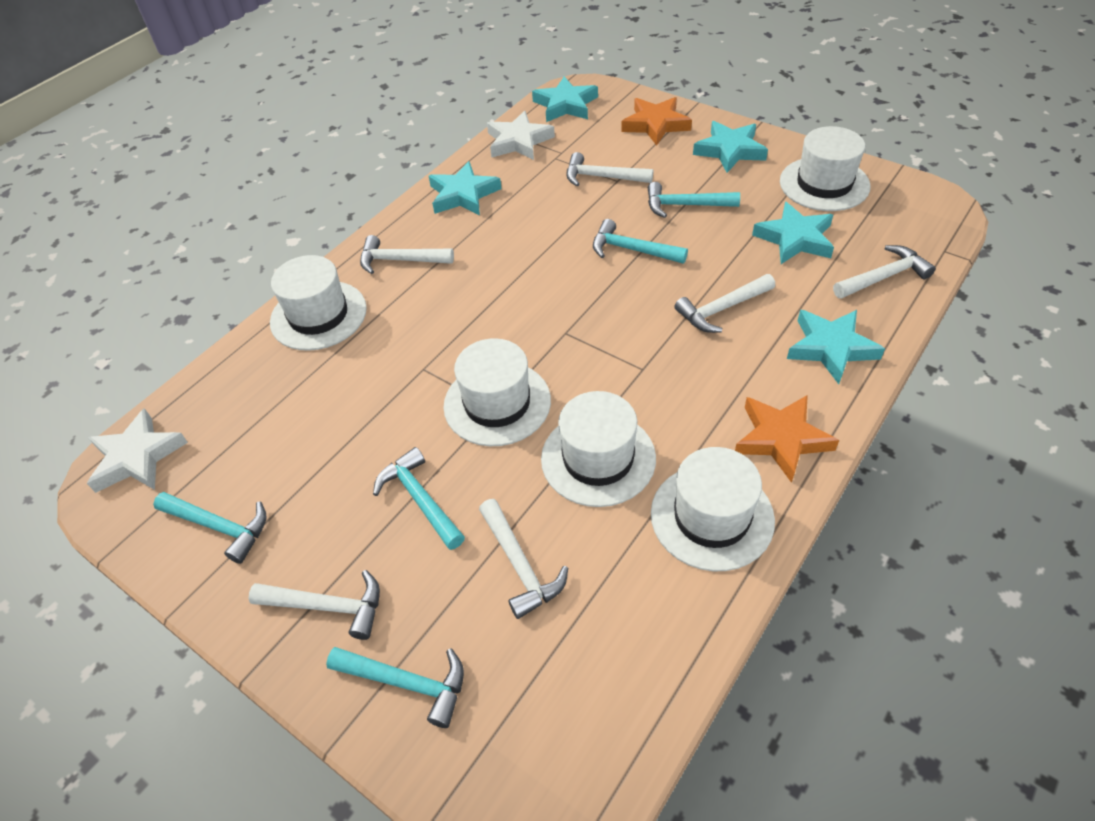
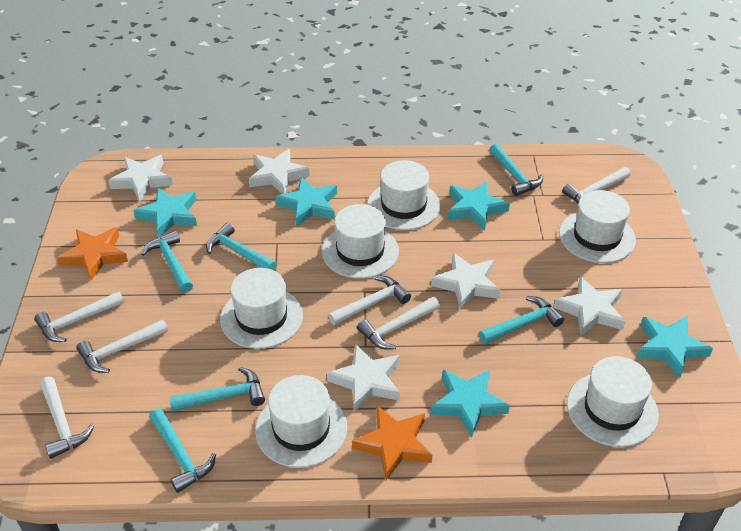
turquoise hammer: [153,492,267,564] [326,647,464,728] [373,447,465,550] [593,219,688,264] [648,182,740,218] = 5 -> [141,231,193,293] [149,408,216,493] [169,367,265,412] [206,223,277,270] [479,296,564,344] [489,144,543,196] = 6
white hat: [270,255,367,351] [444,338,551,446] [541,391,656,507] [651,447,775,571] [780,126,870,211] = 5 -> [220,268,303,349] [255,375,347,468] [322,204,399,279] [367,160,440,230] [559,190,636,263] [567,356,659,447] = 6
white star: [87,408,188,493] [487,111,555,160] = 2 -> [108,155,173,202] [249,149,310,194] [327,345,400,412] [431,253,501,310] [554,276,626,336] = 5

